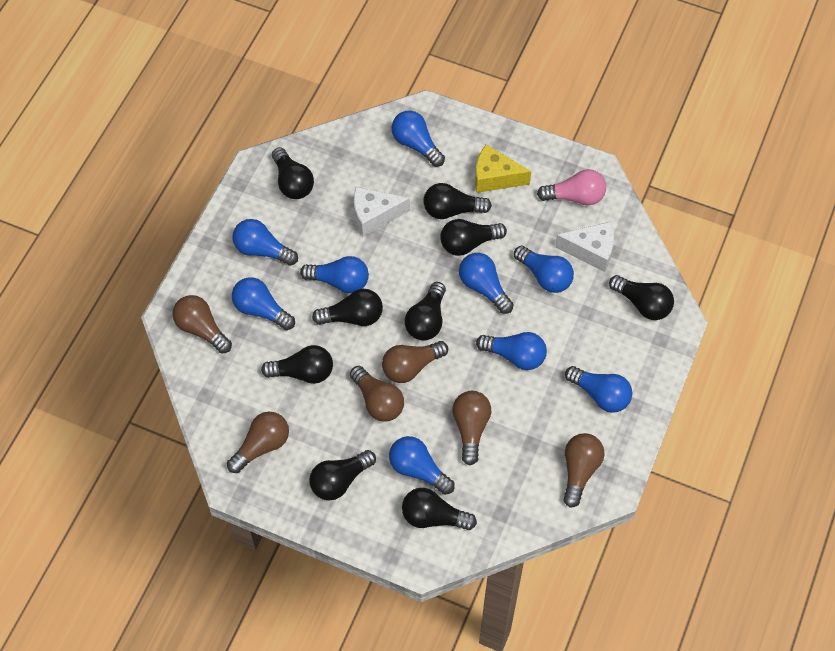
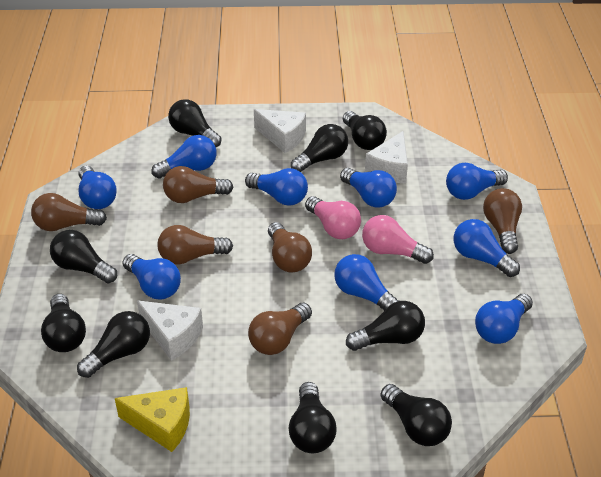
pink light bulb: [537,169,606,205] = 1 -> [305,196,361,239] [362,215,434,264] = 2
white cheese: [354,187,410,236] [555,221,614,272] = 2 -> [137,301,203,361] [254,109,306,153] [365,131,408,183] = 3

